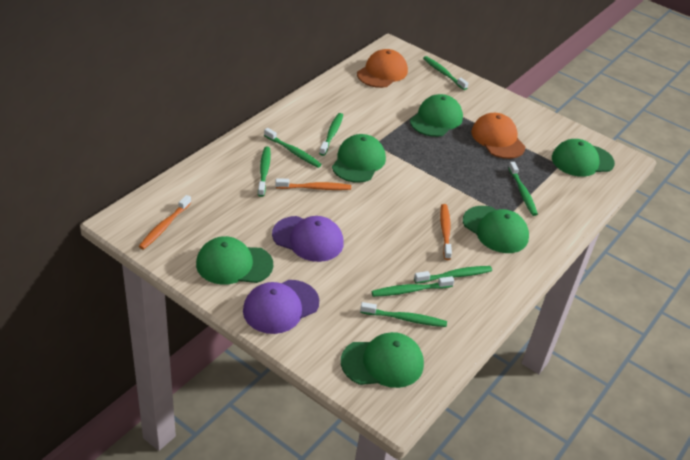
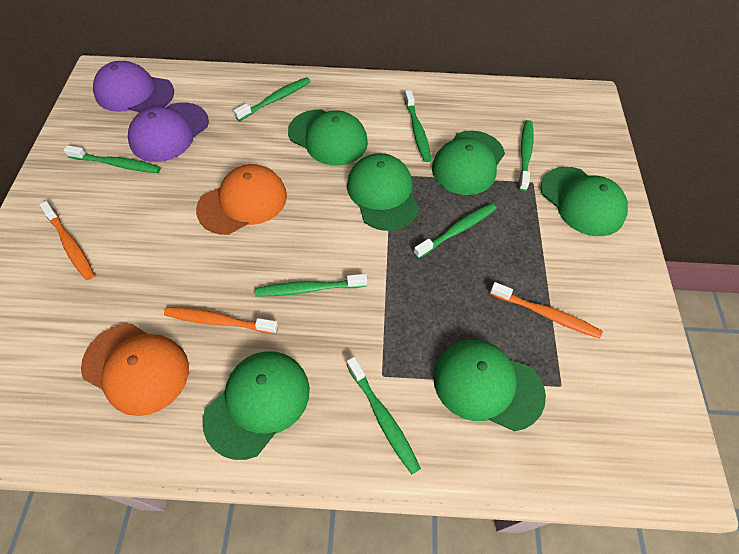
green toothbrush: [258,147,271,197] [264,128,322,168] [319,113,343,156] [360,302,447,327] [372,276,454,297] [414,266,492,284] [423,56,468,90] [508,162,538,216] = 8 -> [64,145,161,173] [234,77,311,121] [255,274,367,296] [347,357,421,475] [404,90,431,162] [414,203,497,259] [519,120,534,191] = 7

